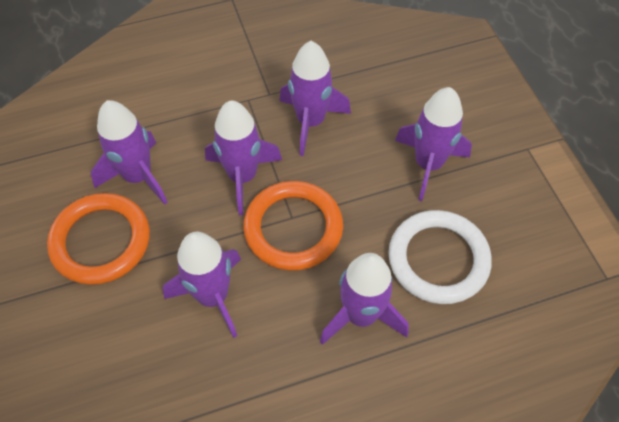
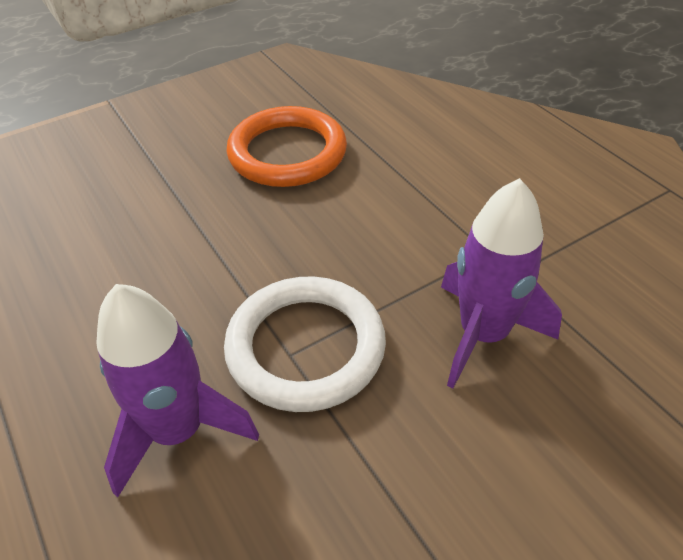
orange ring: [47,193,150,285] [243,181,343,271] = 2 -> [227,106,347,187] = 1
purple rocket: [91,100,168,205] [163,232,241,338] [205,101,282,215] [280,41,351,156] [320,253,408,345] [395,87,472,201] = 6 -> [96,284,259,497] [441,178,562,389] = 2

